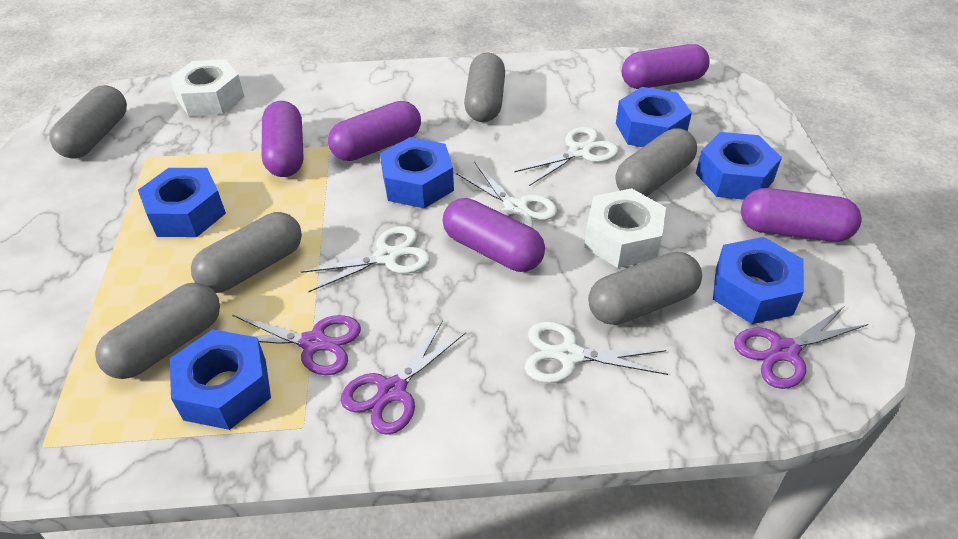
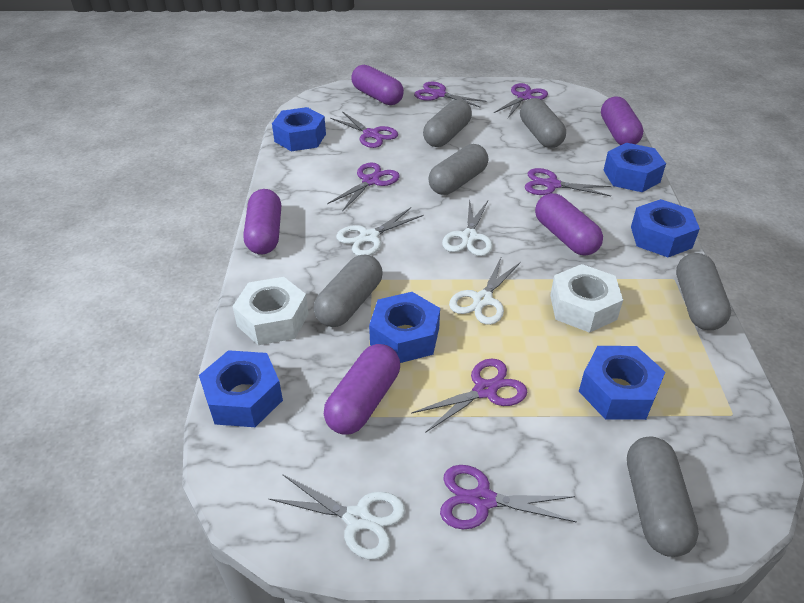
purple scissors: [232,315,361,375] [341,320,466,435] [734,306,868,389] = 3 -> [327,162,400,212] [330,111,398,148] [411,358,527,433] [414,81,487,107] [440,465,577,529] [494,83,548,118] [525,168,612,196] = 7

